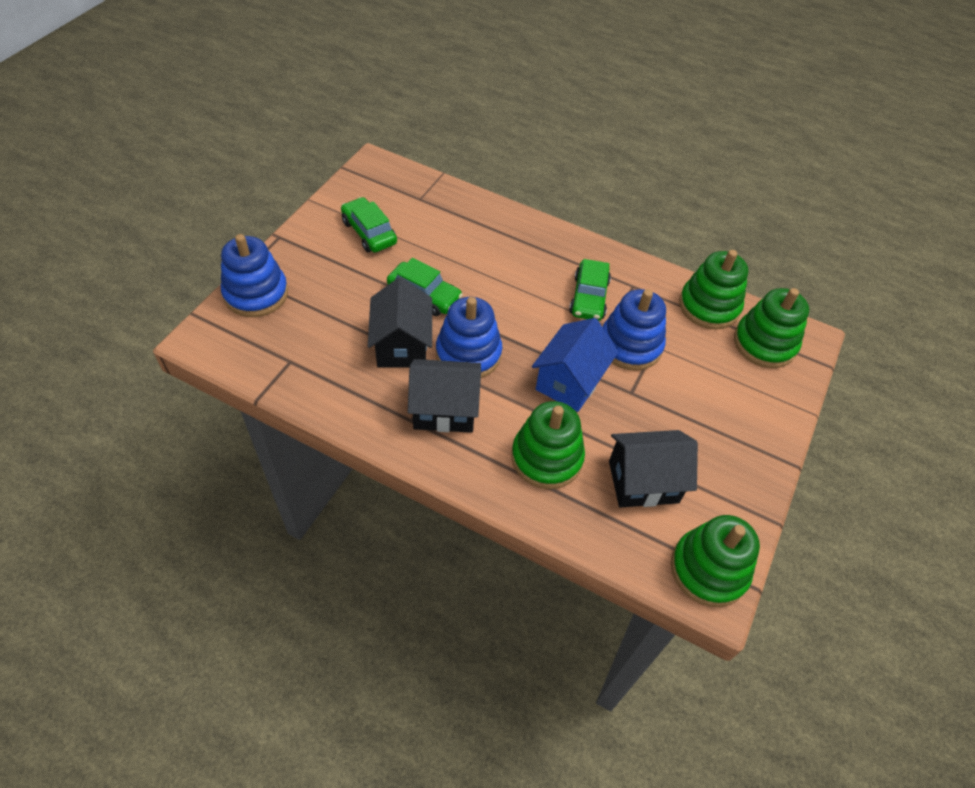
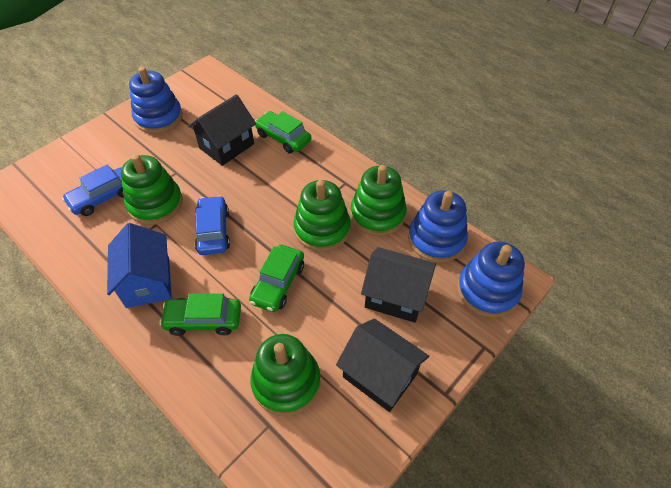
blue car: none = 0 -> [62,164,124,216] [195,195,230,255] = 2

